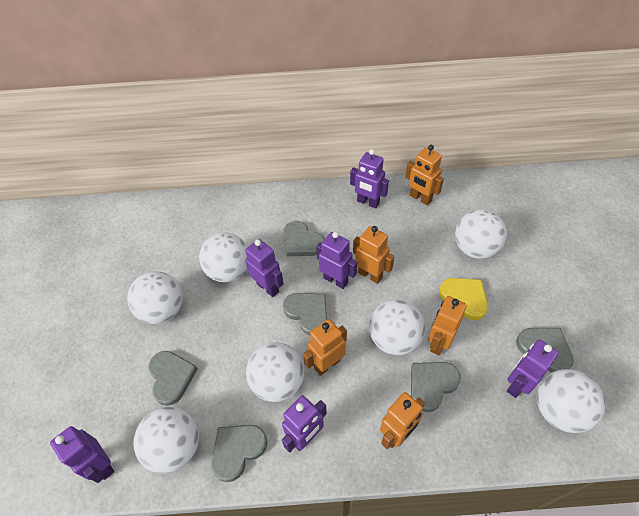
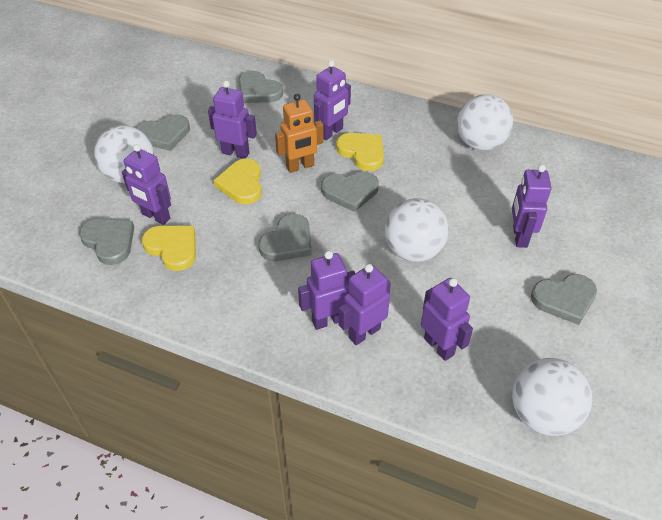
orange robot: [303,319,347,376] [353,226,394,284] [380,392,425,449] [405,145,444,205] [428,296,467,355] = 5 -> [275,94,324,173] = 1
purple robot: [50,426,114,483] [246,239,284,297] [282,395,327,453] [316,232,357,289] [350,149,389,208] [507,339,559,398] = 6 -> [122,144,171,225] [208,81,257,159] [298,251,355,330] [314,60,351,140] [339,264,391,345] [421,278,473,361] [512,164,552,248] = 7
white ball: [127,271,183,324] [134,407,199,473] [199,232,248,282] [246,342,304,402] [369,299,426,355] [455,209,507,259] [537,369,606,433] = 7 -> [94,125,154,183] [385,198,449,262] [457,94,513,151] [512,358,592,436] = 4
yellow heart: [439,278,488,320] = 1 -> [142,226,196,271] [214,159,262,204] [336,133,384,171] = 3

